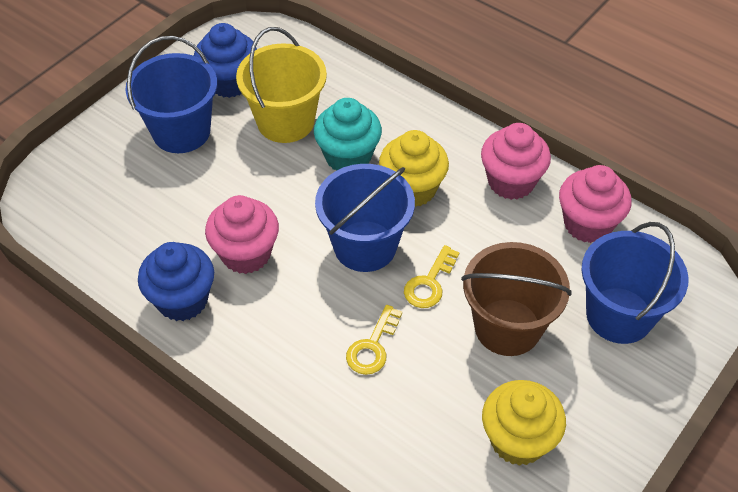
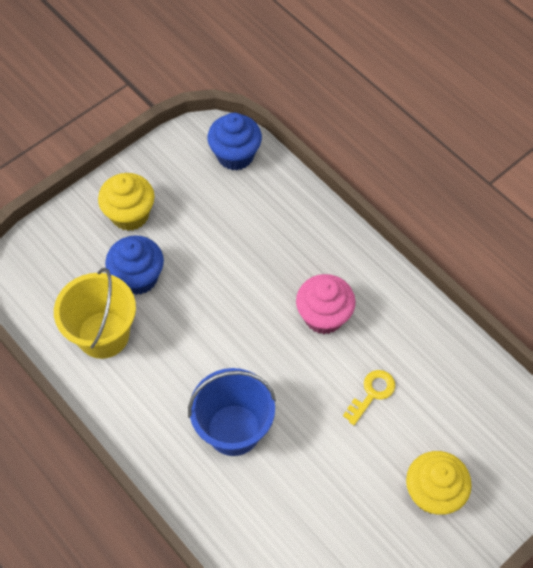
blue bucket: [125,36,217,153] [315,164,415,272] [581,222,688,344] = 3 -> [188,368,276,456] = 1
brown bucket: [461,242,572,356] = 1 -> none = 0
pink cupcake: [205,195,279,274] [481,123,551,200] [559,165,632,243] = 3 -> [296,274,356,334] = 1
turquoise cupcake: [314,98,382,171] = 1 -> none = 0
yellow key: [346,305,402,375] [404,245,460,308] = 2 -> [343,370,395,425] = 1

